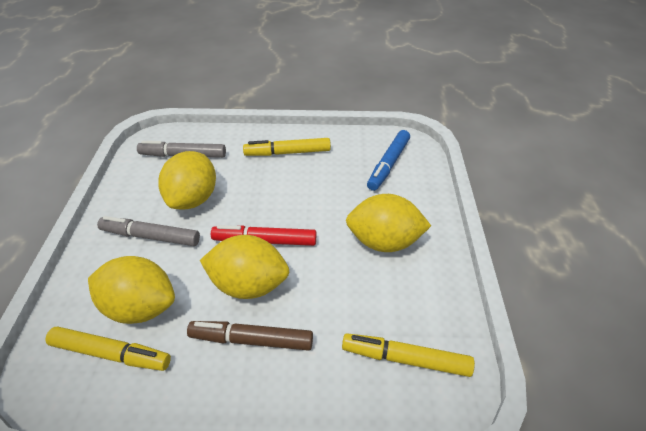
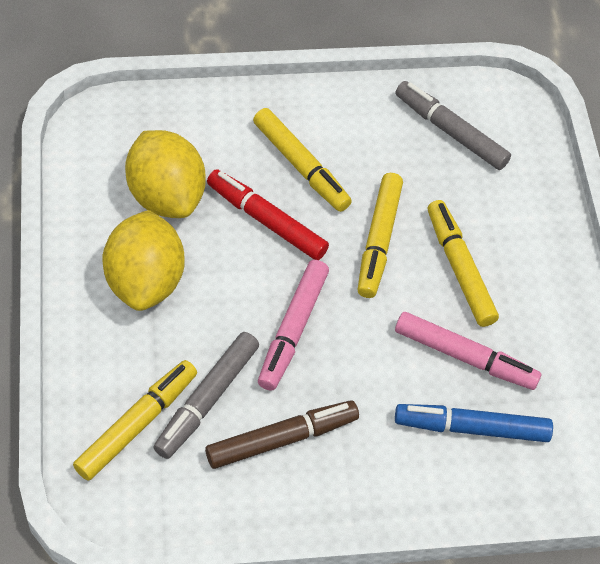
pink marker: none = 0 -> [258,260,329,391] [395,312,541,390] = 2
yellow lemon: [88,256,175,324] [158,151,216,210] [200,235,290,299] [346,194,431,252] = 4 -> [102,210,185,311] [125,130,206,218] = 2
yellow marker: [45,326,171,371] [243,138,331,156] [342,333,475,377] = 3 -> [73,360,197,480] [253,108,352,212] [357,173,403,298] [428,200,499,327] = 4

